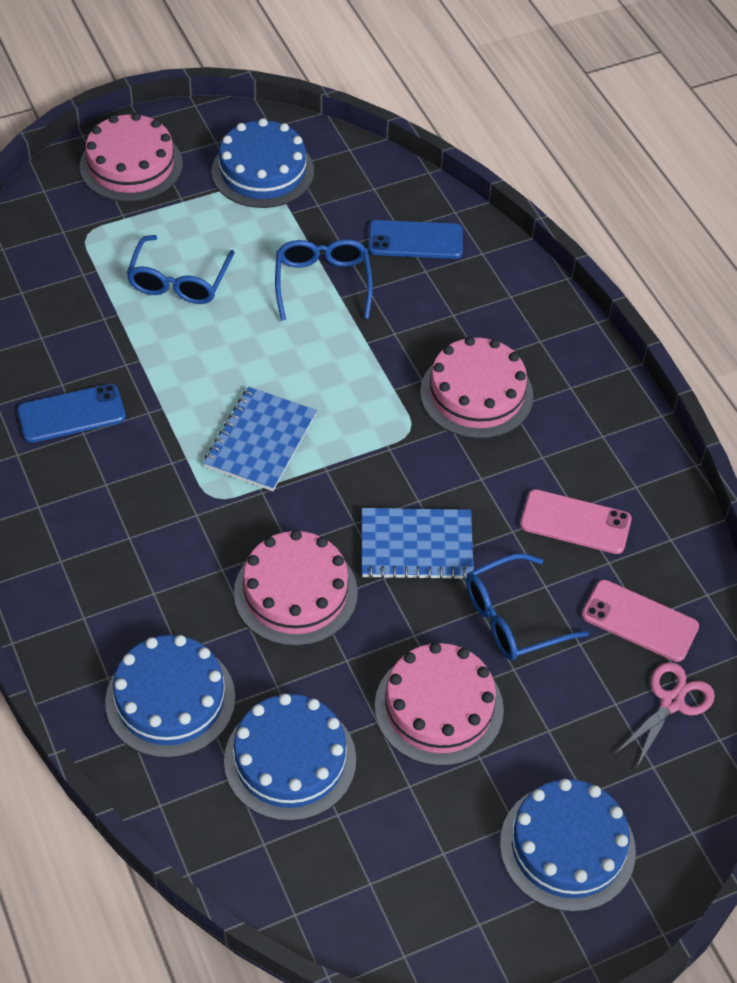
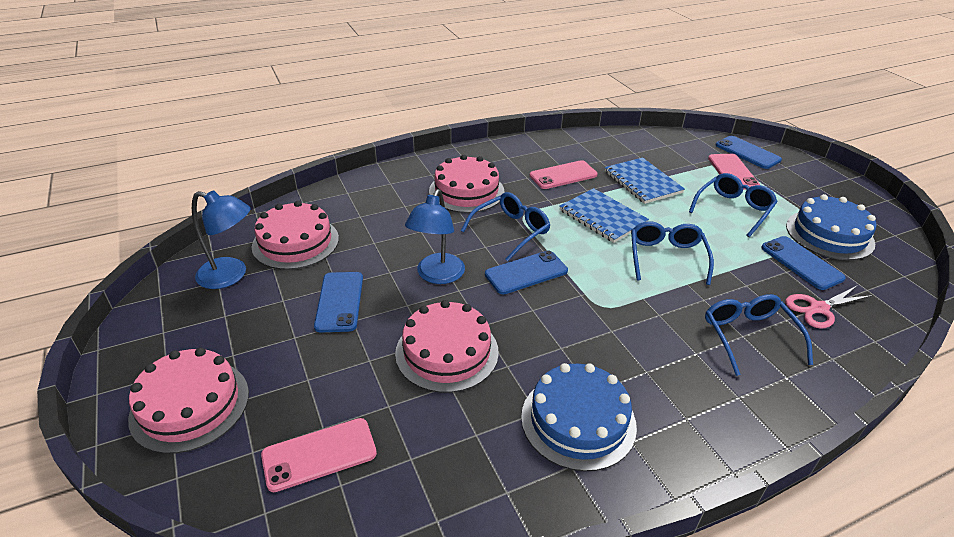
blue cake: [105,635,235,758] [212,118,314,208] [224,694,356,821] [500,779,636,912] = 4 -> [521,363,637,471] [786,194,877,260] = 2
blue glasses: [126,235,235,304] [275,239,373,321] [466,553,589,661] = 3 -> [461,192,550,261] [631,221,714,285] [689,173,778,237] [705,294,813,376] = 4
blue lamp: none = 0 -> [192,190,250,289] [405,189,465,284] = 2
blue phone: [17,384,126,443] [368,220,463,259] = 2 -> [314,272,363,332] [485,250,568,294] [715,136,782,169] [761,236,846,290] = 4
pink phone: [520,489,632,554] [582,580,699,662] = 2 -> [261,418,377,492] [530,160,597,189] [708,154,760,189] = 3

